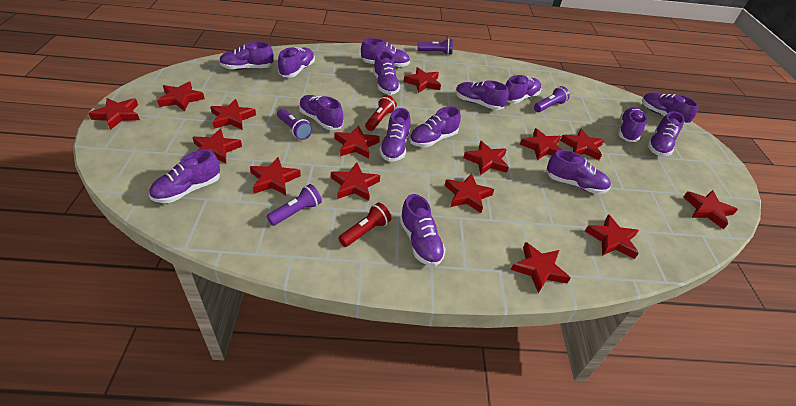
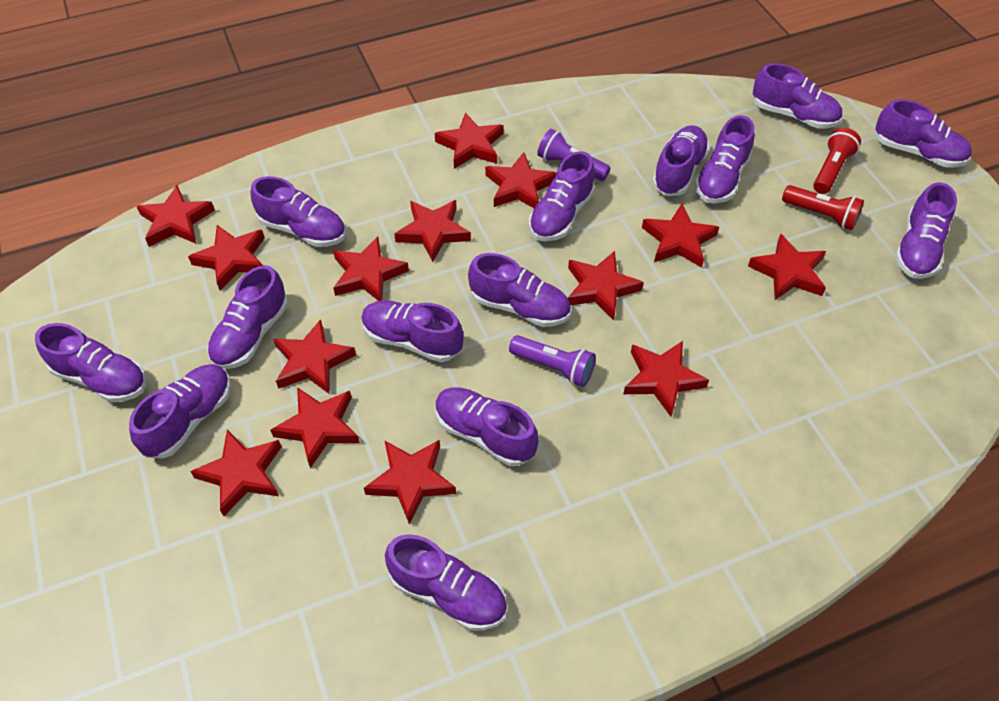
purple flashlight: [267,184,322,226] [277,109,312,140] [418,38,453,55] [534,86,570,112] = 4 -> [509,335,596,387] [537,129,610,181] = 2
purple shoe: [149,150,220,203] [219,41,274,70] [278,47,315,77] [299,95,343,130] [361,38,410,68] [373,51,400,95] [379,108,411,162] [400,194,446,266] [409,106,461,147] [455,80,509,110] [505,75,541,104] [546,150,611,194] [618,107,647,142] [642,92,699,125] [647,111,685,156] = 15 -> [35,323,146,402] [129,364,231,458] [207,265,288,369] [250,176,346,247] [361,300,464,362] [385,534,507,631] [435,387,538,466] [468,253,571,327] [529,151,595,241] [652,125,710,196] [695,115,754,204] [753,63,842,128] [875,99,972,168] [895,182,957,279] = 14
red star: [88,98,140,130] [157,81,205,111] [192,129,242,164] [210,99,256,130] [250,157,301,195] [331,162,380,201] [334,125,380,159] [403,67,441,93] [445,173,494,213] [463,141,509,175] [511,242,571,293] [520,128,562,160] [560,128,604,160] [585,214,639,259] [683,190,738,229] = 15 -> [136,185,215,247] [188,225,265,290] [190,430,281,516] [271,387,360,468] [273,319,356,394] [333,236,409,301] [364,440,456,525] [394,200,471,262] [435,112,504,169] [485,152,556,208] [568,251,644,320] [623,341,709,417] [642,204,719,268] [748,234,826,300] = 14

